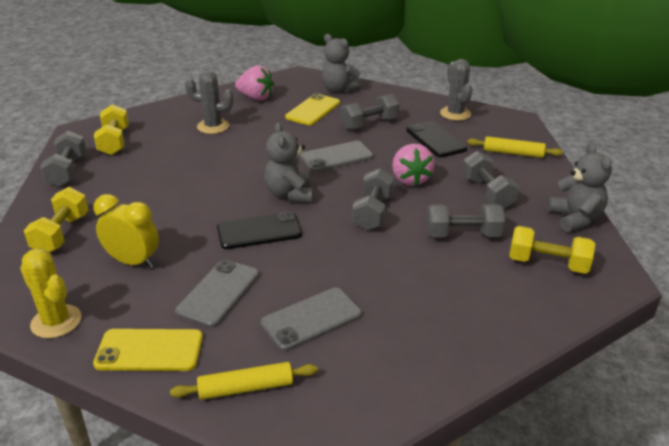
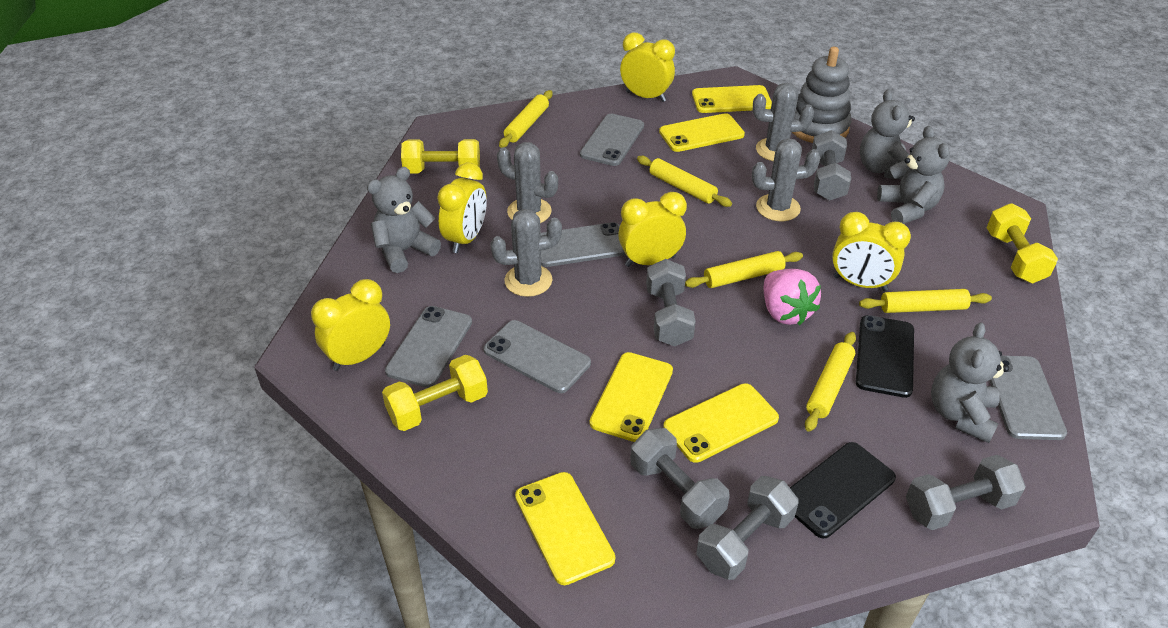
grey cactus: [185,70,234,134] [440,59,472,121] = 2 -> [490,209,562,297] [497,142,558,223] [752,138,821,221] [753,83,814,161] = 4
grey phone: [175,260,259,327] [260,288,362,351] [300,141,373,172] = 3 -> [385,306,472,388] [484,320,591,393] [541,222,626,267] [580,114,644,166] [989,356,1067,440] = 5
grey stacking toy: none = 0 -> [792,47,851,143] = 1
grey teddy bear: [264,122,313,202] [321,34,362,93] [547,143,612,232] = 3 -> [367,167,441,273] [860,89,915,179] [877,126,950,224] [931,322,1009,443] = 4
pink strawberry: [235,65,274,101] [392,144,435,186] = 2 -> [764,269,821,325] = 1
yellow cactus: [20,248,82,338] = 1 -> none = 0
yellow clock: [93,194,159,268] = 1 -> [311,279,390,371] [437,163,487,253] [618,192,687,267] [620,32,675,102] [832,212,911,291] = 5
yellow phone: [93,329,203,371] [285,93,340,125] = 2 -> [515,472,615,585] [590,352,673,442] [659,113,745,152] [664,383,779,463] [692,85,772,113] = 5
yellow rolling pin: [170,362,318,400] [467,136,563,158] = 2 -> [499,90,552,148] [637,156,732,207] [685,251,803,288] [805,332,856,432] [859,289,992,313] = 5

